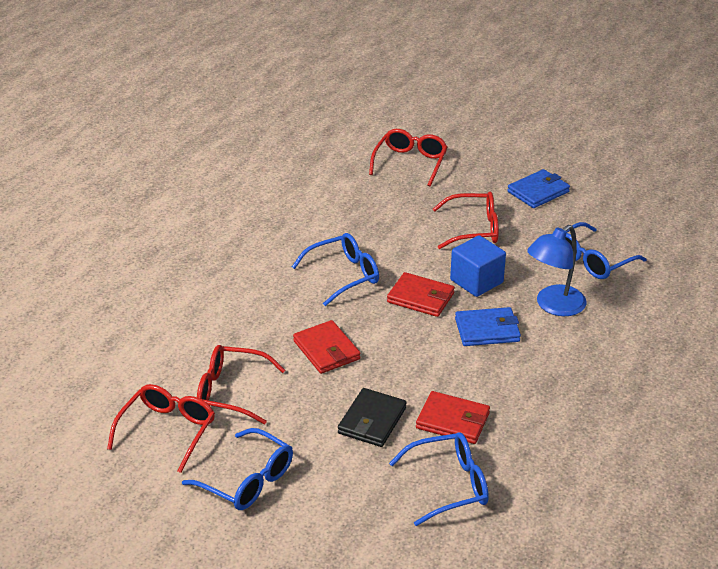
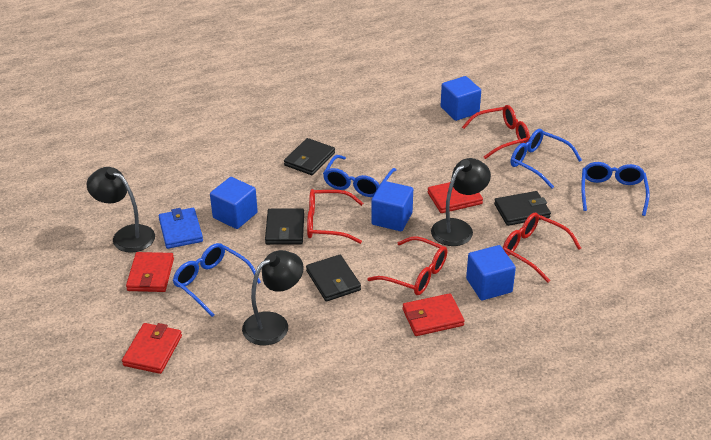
black lamp: none = 0 -> [87,167,155,253] [242,250,304,345] [431,158,491,246] = 3
black wallet: [338,388,407,447] = 1 -> [265,208,304,245] [284,138,335,175] [306,255,361,302] [494,191,551,226] = 4
blue cube: [450,235,506,297] = 1 -> [210,177,258,229] [371,181,413,231] [440,76,481,121] [466,245,516,300] = 4
blue lamp: [527,225,586,316] = 1 -> none = 0
blue wallet: [455,307,521,346] [507,169,570,208] = 2 -> [159,208,203,249] = 1
red wallet: [293,320,360,374] [387,272,455,317] [416,391,490,444] = 3 -> [122,323,182,374] [126,252,174,292] [403,293,465,336] [428,182,483,213] = 4

